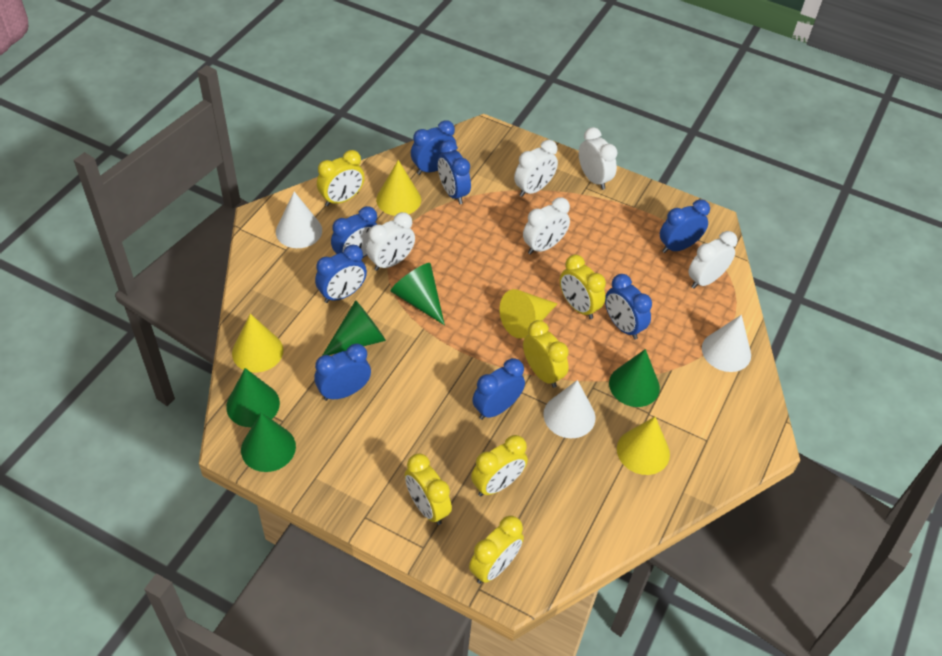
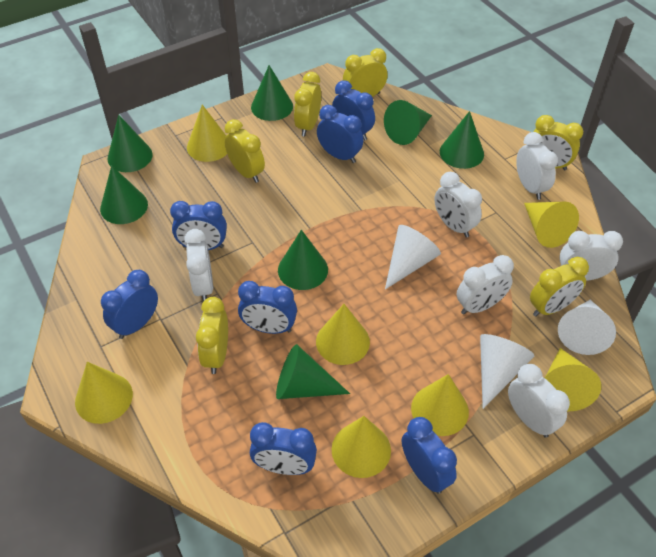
blue clock: [314,343,371,401] [315,244,367,303] [331,206,377,257] [411,120,457,175] [438,140,471,204] [472,358,525,420] [605,274,652,340] [660,199,710,253] = 8 -> [101,270,158,339] [170,201,227,250] [238,281,297,334] [250,422,317,475] [317,105,363,163] [332,80,375,140] [402,417,457,494] = 7
green cone: [226,368,280,427] [241,413,296,472] [322,300,386,356] [391,263,445,325] [609,349,660,407] = 5 -> [100,165,148,224] [107,115,153,172] [251,65,293,121] [276,344,350,399] [278,230,328,290] [384,100,432,145] [440,111,484,169] = 7
white clock: [366,212,415,271] [514,140,558,197] [523,197,570,254] [579,127,618,190] [688,231,737,289] = 5 -> [184,229,213,302] [434,172,482,238] [457,255,514,315] [508,364,570,438] [516,132,558,200] [559,231,623,281] = 6
yellow cone: [232,314,283,372] [376,160,421,216] [499,289,557,339] [617,417,670,475] = 4 -> [75,362,133,424] [187,105,227,162] [316,304,370,365] [332,416,391,478] [411,374,469,436] [524,202,579,248] [545,348,601,412] = 7

